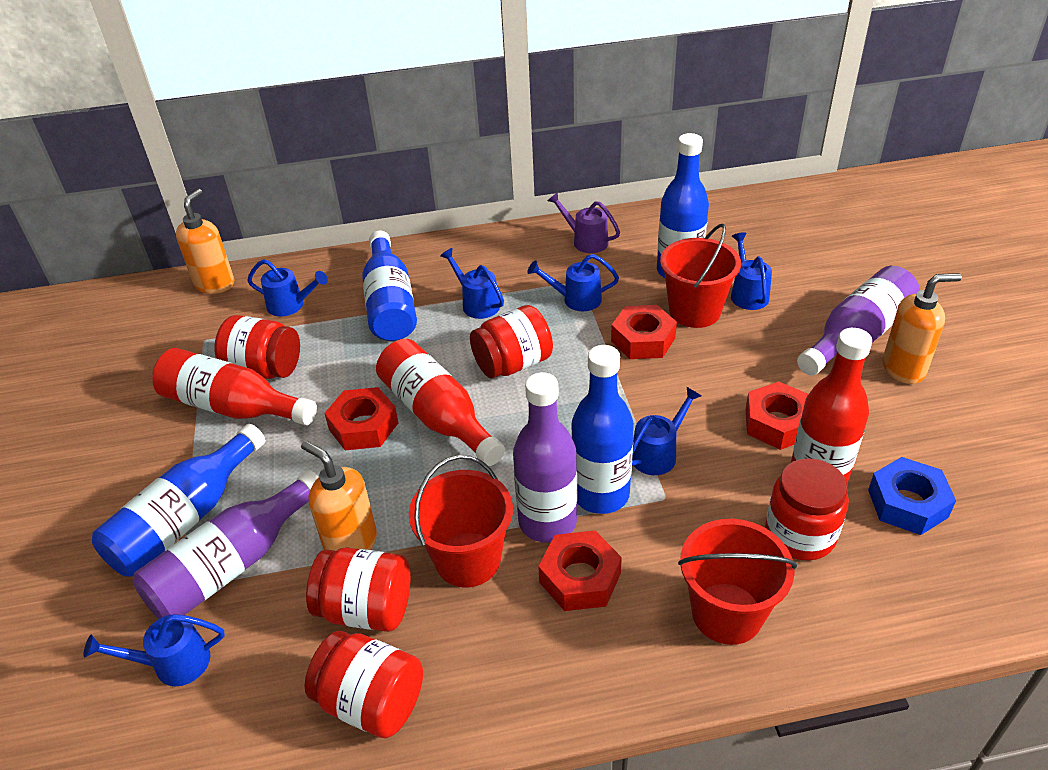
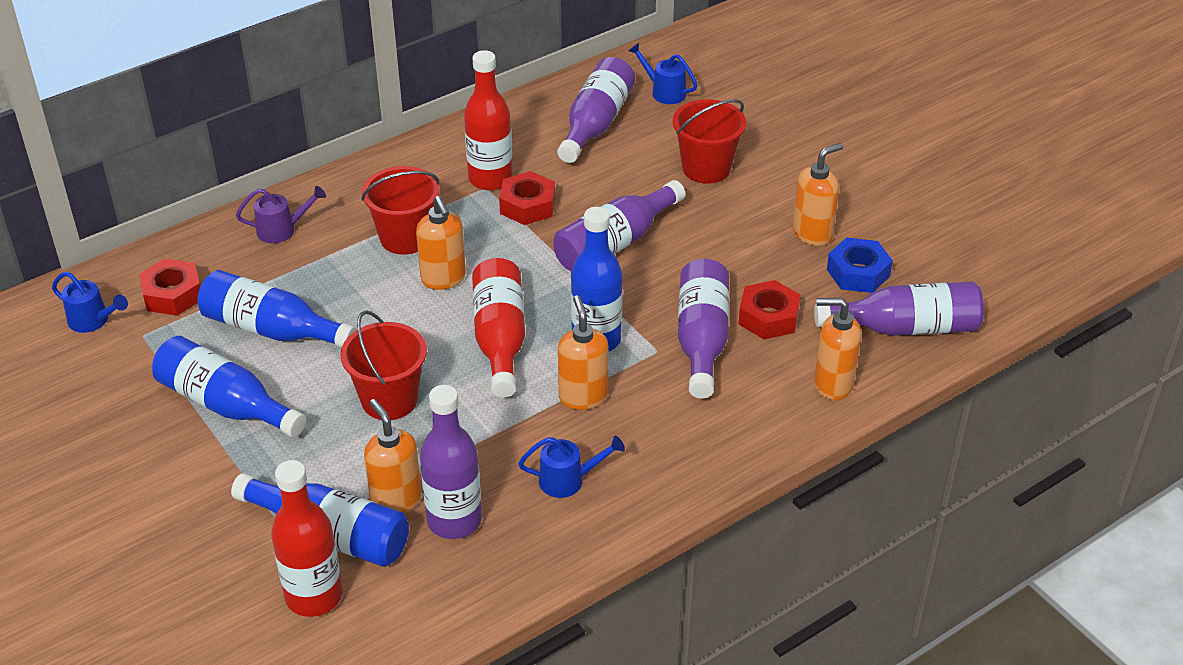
blue watering can: [83,614,225,686] [247,259,328,317] [440,248,504,319] [527,254,619,311] [632,387,702,475] [731,232,772,310] = 6 -> [52,271,128,333] [518,436,625,498] [629,43,697,104] = 3
orange soap dispenser: [176,189,234,294] [301,441,377,551] [882,273,962,384] = 3 -> [364,399,422,513] [416,196,466,290] [558,295,608,410] [793,143,843,246] [814,298,861,400] = 5
purple bottle: [132,470,319,619] [513,372,577,543] [797,266,920,376] = 3 -> [420,385,482,539] [553,180,685,271] [557,57,635,163] [678,259,729,399] [814,281,984,336] = 5
red jar: [214,315,300,379] [304,631,423,738] [306,548,411,632] [470,305,553,379] [765,458,849,561] = 5 -> none = 0
red nut: [324,387,398,450] [538,530,622,611] [611,305,677,359] [746,381,808,450] = 4 -> [139,259,200,316] [499,171,555,225] [738,280,801,340] = 3

